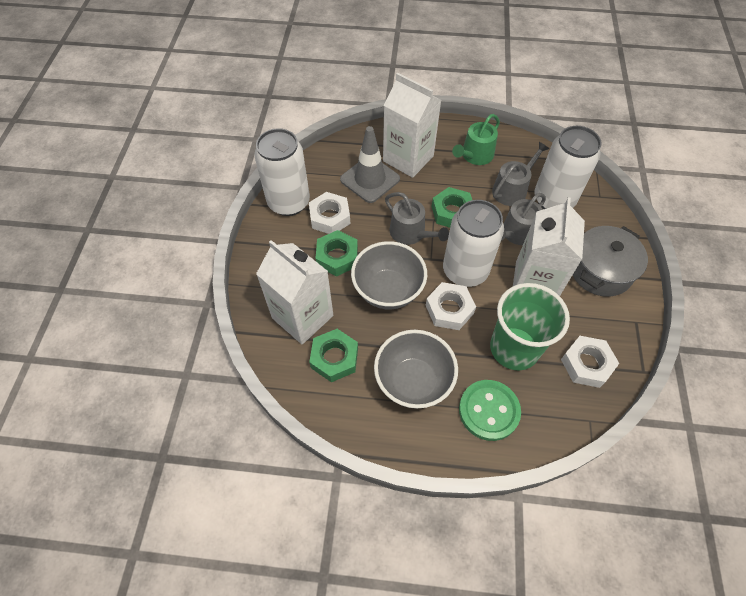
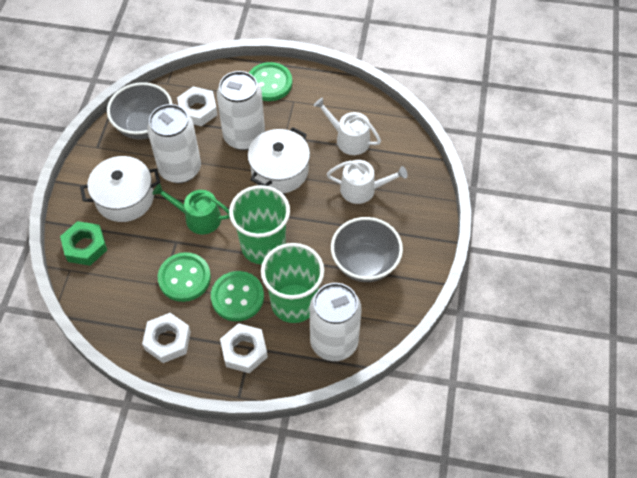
green button: [459,380,521,441] = 1 -> [158,252,211,302] [211,271,264,321] [249,62,292,101] = 3
green cup: [490,283,570,370] = 1 -> [229,185,290,264] [261,243,324,323] = 2
green nut: [309,329,358,382] [315,230,358,277] [432,187,472,228] = 3 -> [60,221,107,266] = 1
grey pot: [573,226,648,297] = 1 -> none = 0
grey traffic cone: [340,126,400,203] = 1 -> none = 0
grey watering can: [385,192,449,245] [492,142,549,206] [501,193,546,245] = 3 -> none = 0
white carton: [256,240,333,345] [383,73,441,178] [513,197,585,296] = 3 -> none = 0
white pot: none = 0 -> [80,156,161,222] [248,127,310,193] = 2
white watering can: none = 0 -> [314,98,381,155] [327,160,408,204] = 2

